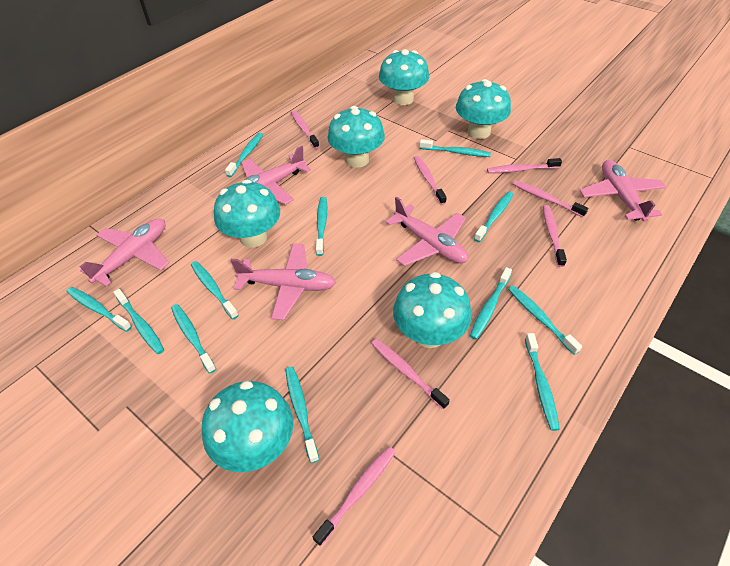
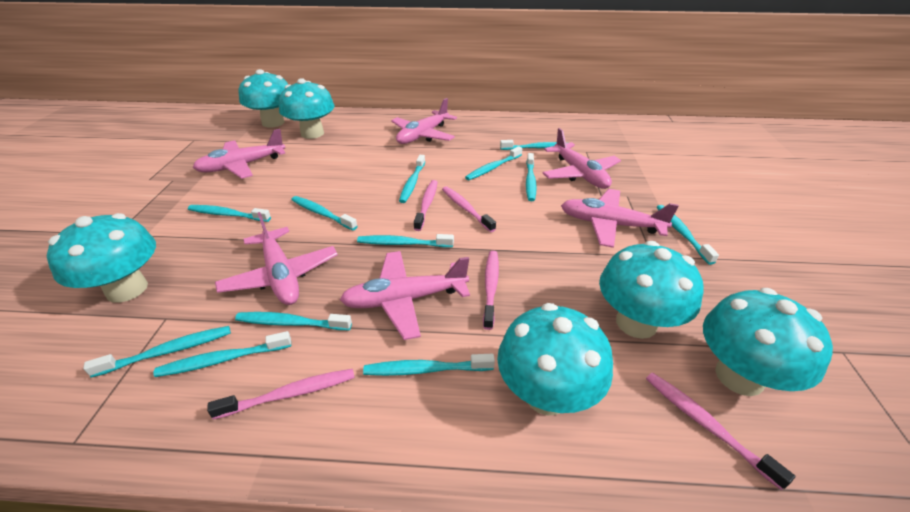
pink plane: [80,218,169,286] [230,243,336,320] [241,146,311,205] [385,196,468,266] [580,160,666,222] = 5 -> [193,129,286,179] [215,212,338,305] [340,251,470,340] [391,98,457,144] [542,128,621,189] [561,189,679,248] = 6
pink toothbrush: [291,110,319,149] [313,446,396,546] [372,339,450,410] [414,156,447,205] [487,158,562,173] [513,180,588,217] [543,205,567,267] = 7 -> [207,369,355,420] [414,180,437,231] [442,186,496,232] [483,251,499,330] [646,372,795,490] = 5

